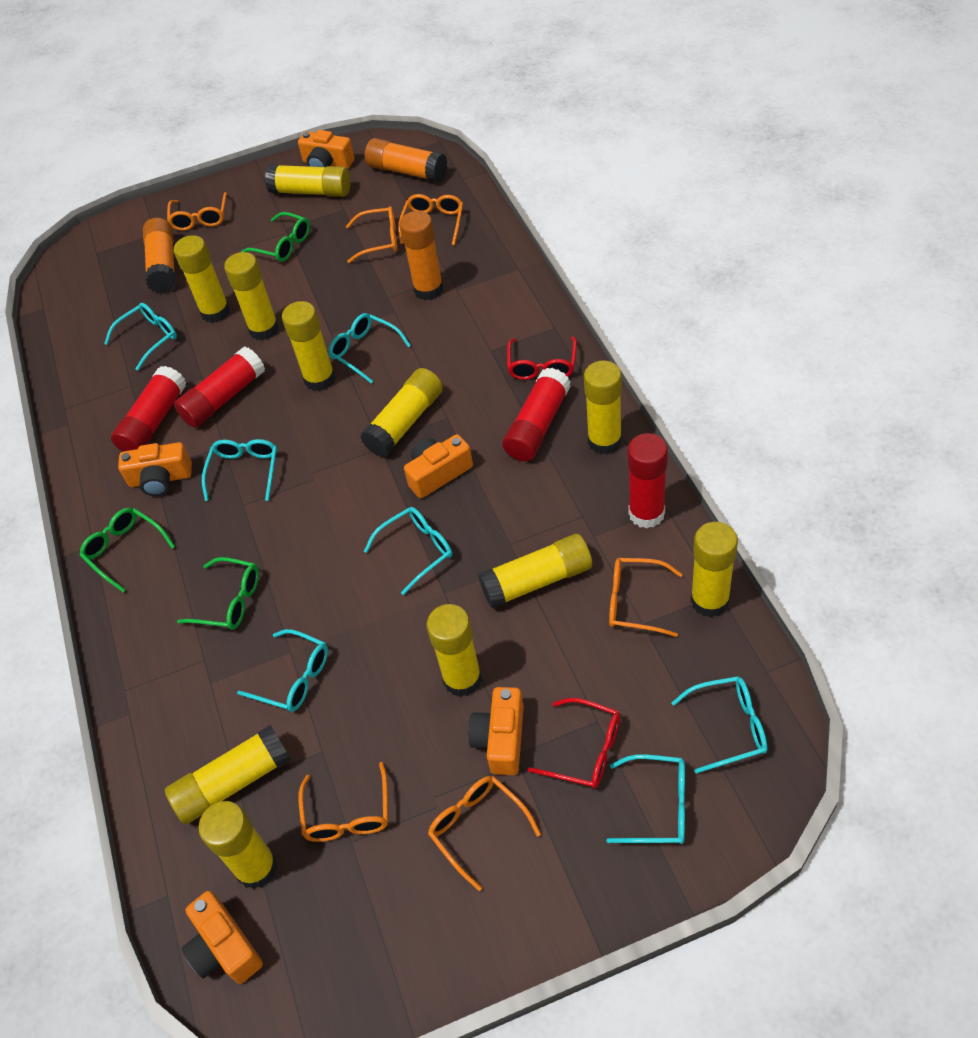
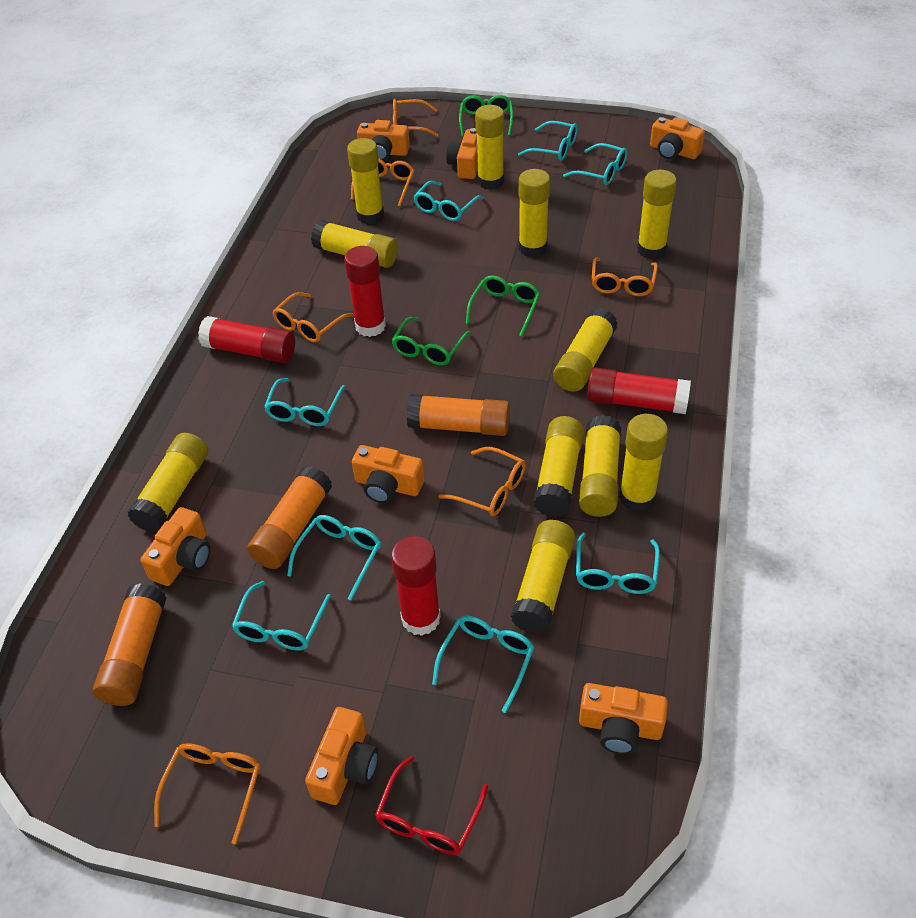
orange camera: [118,442,192,496] [181,891,263,984] [298,130,355,169] [404,434,473,498] [468,687,524,775] = 5 -> [141,507,210,586] [305,707,378,805] [352,445,424,503] [357,120,410,161] [446,128,478,179] [579,683,668,754] [650,117,705,159] = 7
red glasses: [507,336,577,380] [527,698,620,789] = 2 -> [375,756,488,855] = 1
turquoise glasses: [104,303,177,371] [202,439,277,501] [237,629,328,712] [328,313,411,383] [364,507,452,595] [607,754,685,844] [671,676,767,774] = 7 -> [232,581,331,651] [264,378,345,426] [287,515,381,600] [414,181,484,221] [432,616,534,713] [518,121,578,161] [563,143,628,185] [576,533,660,594] = 8

